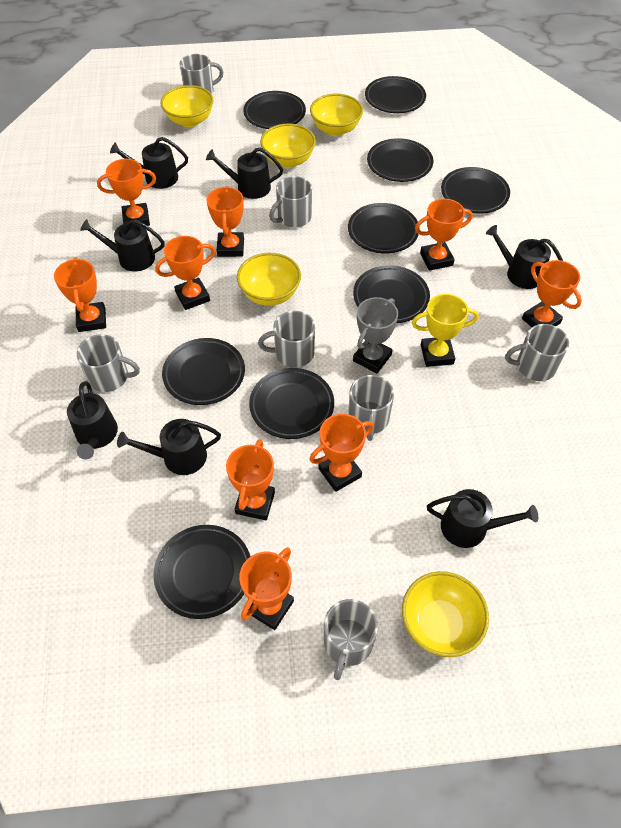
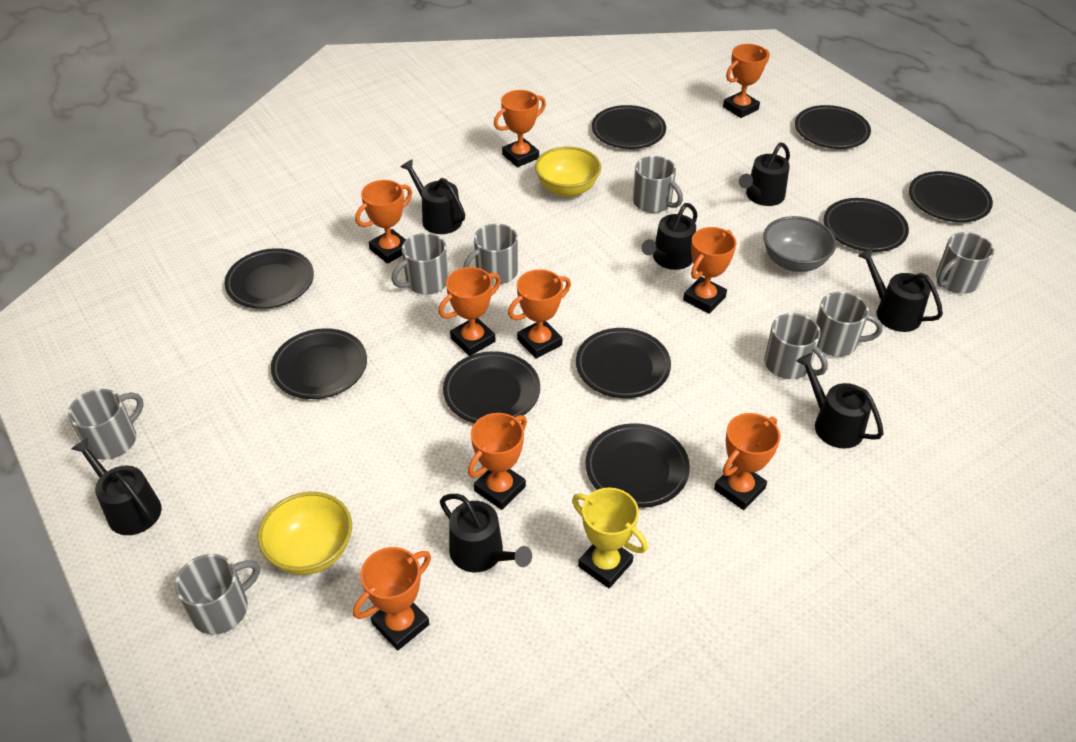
grey bowl: none = 0 -> [763,216,837,272] = 1
grey mug: [77,334,140,392] [180,54,223,94] [258,311,315,368] [269,176,312,228] [324,599,378,680] [348,375,394,441] [505,324,569,381] = 7 -> [68,389,144,460] [175,554,260,635] [391,233,448,295] [463,224,518,284] [633,156,683,213] [764,313,828,379] [816,292,883,357] [936,232,994,294] = 8
grey trophy: [353,297,398,373] = 1 -> none = 0
yellow bowl: [161,85,214,127] [237,253,301,306] [260,124,316,168] [310,94,363,136] [402,571,489,657] = 5 -> [258,492,352,575] [535,146,601,197] = 2

